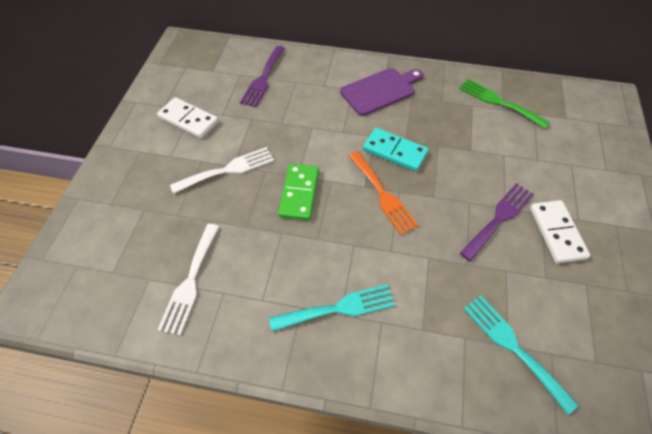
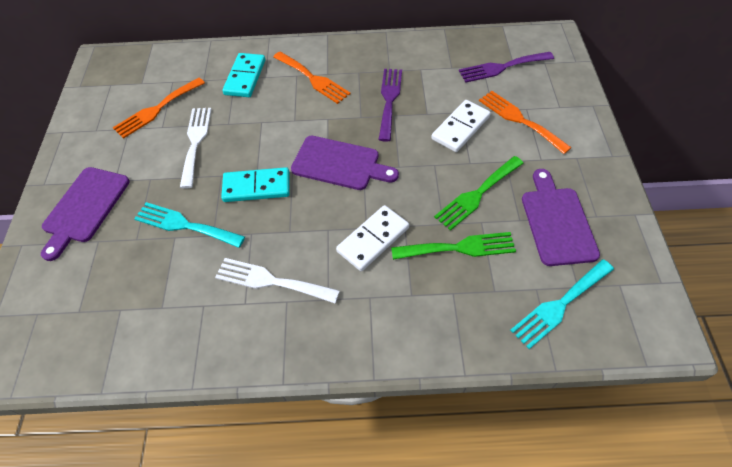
green domino: [278,164,319,221] = 1 -> none = 0
green fork: [459,79,550,129] = 1 -> [391,232,516,260] [434,156,524,231] = 2
orange fork: [349,151,419,235] = 1 -> [113,78,205,139] [273,52,351,104] [479,91,572,154] = 3
purple cutting board: [340,68,423,116] = 1 -> [41,167,130,261] [291,136,399,190] [522,169,600,266] = 3
turquoise domino: [363,128,429,171] = 1 -> [221,167,290,202] [222,53,265,97] = 2

